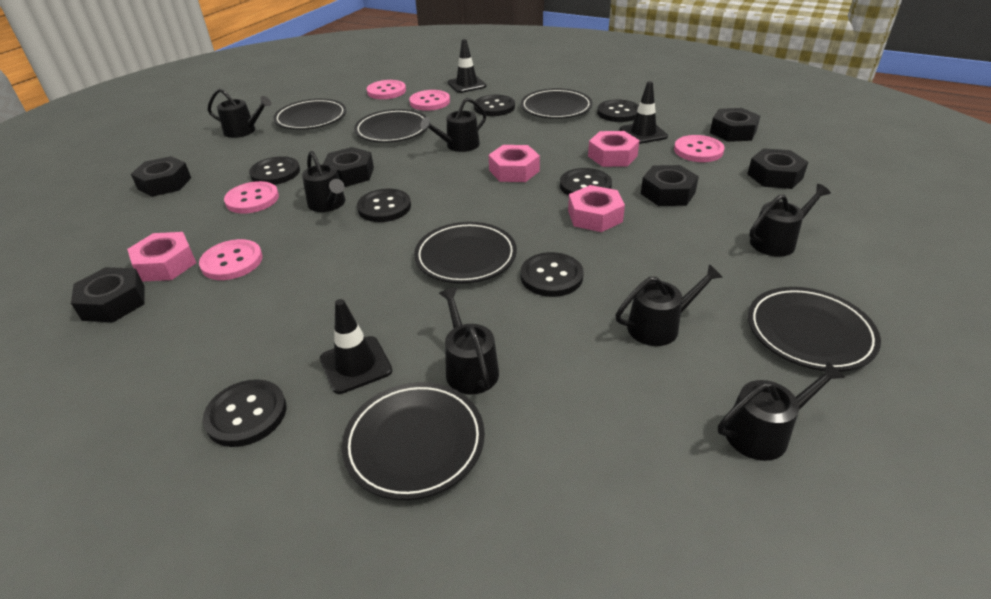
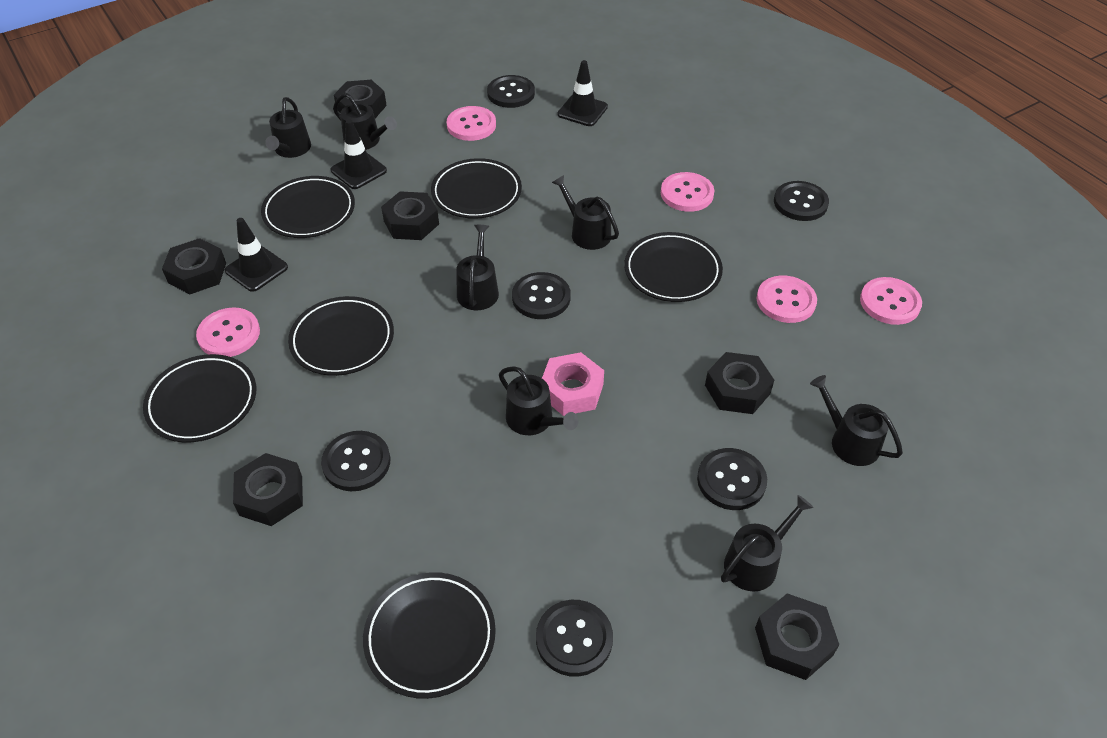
black button: [203,379,286,447] [249,156,300,185] [357,188,411,222] [474,95,515,116] [521,252,584,297] [560,168,612,196] [597,100,639,122] = 7 -> [321,431,390,491] [487,75,535,108] [512,272,571,319] [536,600,613,677] [697,448,767,510] [774,181,829,221] = 6
pink nut: [127,232,196,282] [489,145,540,182] [568,185,625,232] [588,131,640,167] = 4 -> [542,352,604,416] = 1

